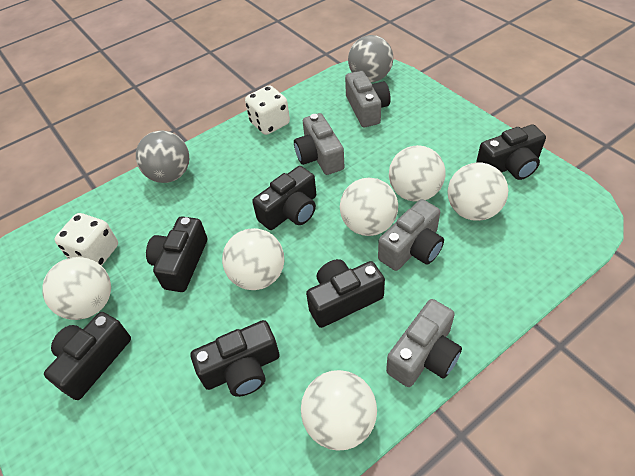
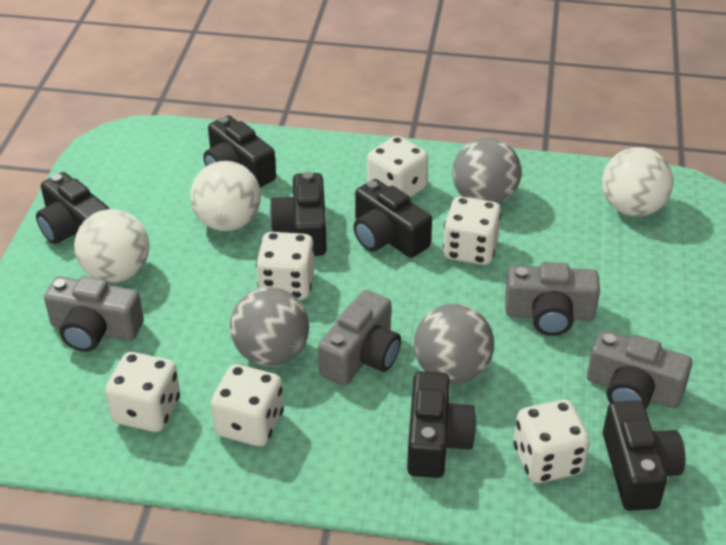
grey ball: [136,131,189,183] [348,35,393,82] = 2 -> [230,287,309,366] [414,304,494,384] [452,138,521,204] = 3
white ball: [42,257,111,320] [222,228,284,290] [301,370,377,451] [340,178,398,236] [389,145,446,202] [448,163,508,221] = 6 -> [74,209,150,283] [190,161,261,231] [602,147,673,216] = 3
white dice: [55,213,118,266] [245,85,290,135] = 2 -> [105,352,180,432] [211,364,284,446] [256,232,314,300] [367,136,428,197] [443,197,502,265] [514,400,590,483] = 6

